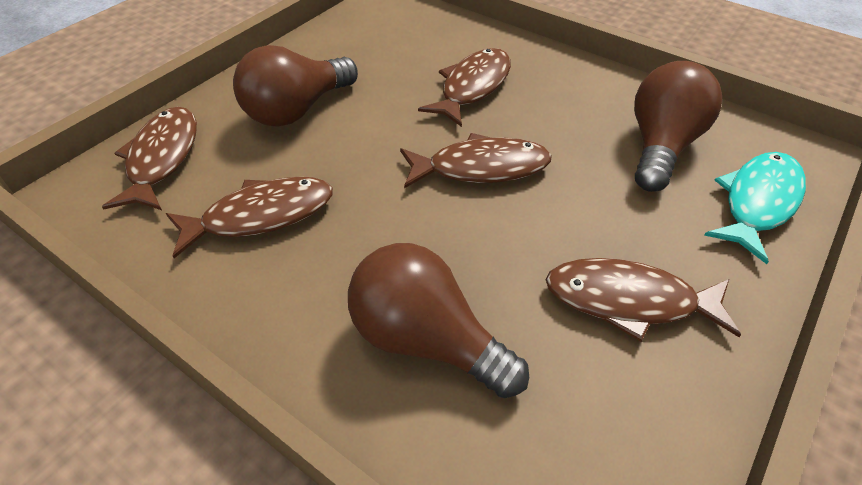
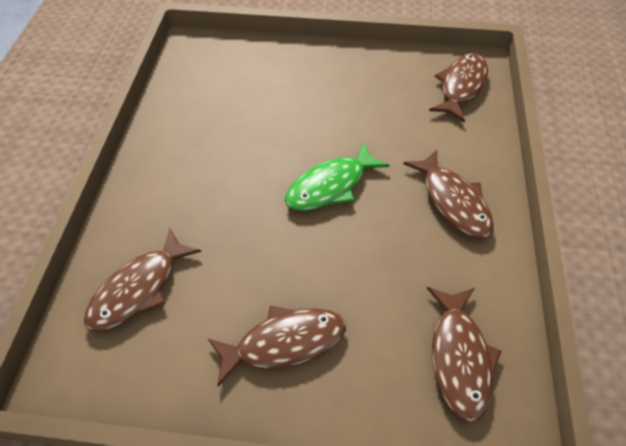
brown light bulb: [233,45,358,127] [348,243,529,398] [634,61,722,192] = 3 -> none = 0
green fish: none = 0 -> [285,142,389,211] = 1
turquoise fish: [704,152,806,264] = 1 -> none = 0

